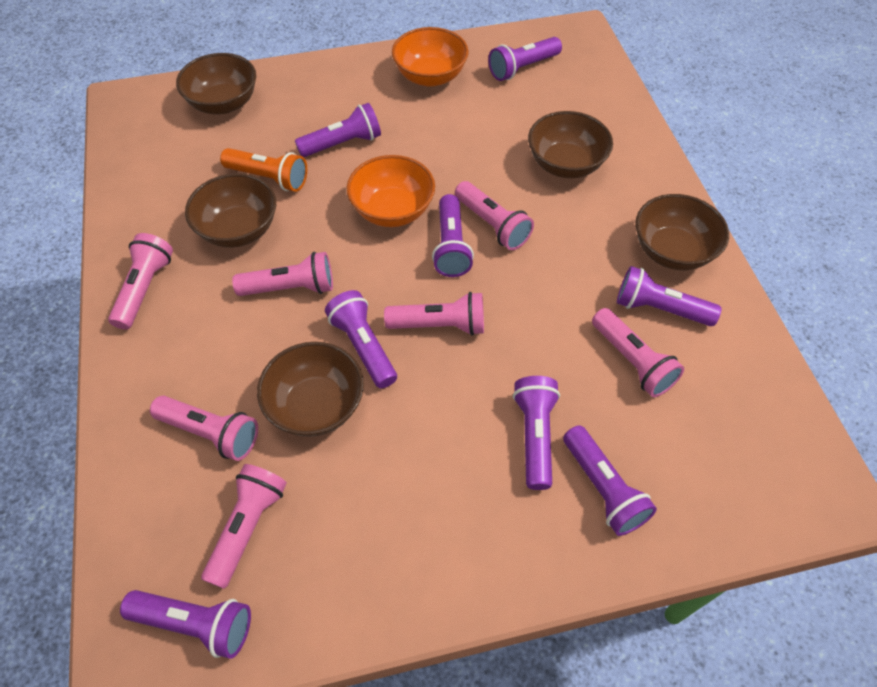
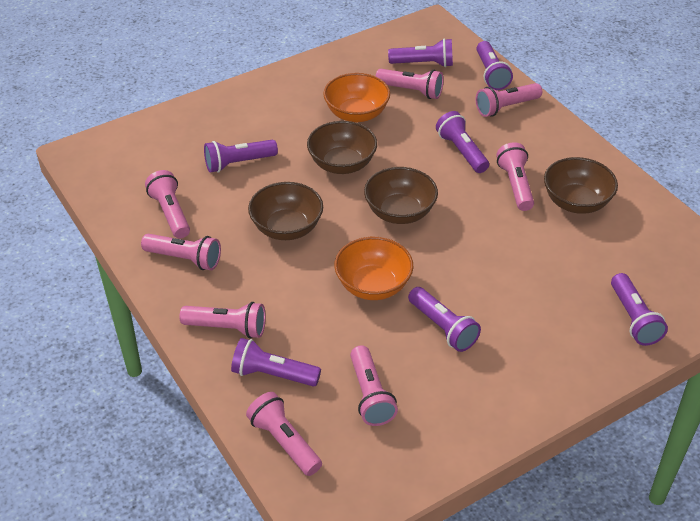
brown bowl: [176,53,256,114] [185,173,276,248] [257,342,364,437] [528,111,613,178] [635,194,729,270] = 5 -> [248,182,323,240] [307,121,377,174] [364,167,438,224] [544,157,618,214] = 4
orange flashlight: [220,148,307,192] = 1 -> none = 0
pink flashlight: [108,233,173,330] [150,396,258,461] [201,464,287,589] [232,252,333,296] [384,292,484,336] [455,181,534,250] [592,308,684,397] = 7 -> [141,234,221,270] [145,170,190,238] [179,302,266,339] [246,392,322,476] [350,345,398,426] [376,69,444,99] [476,83,542,117] [496,142,534,211] = 8
purple flashlight: [120,590,251,659] [295,103,381,157] [325,290,397,388] [432,194,474,277] [488,37,562,81] [513,376,560,490] [563,425,657,536] [617,266,722,326] = 8 -> [204,140,278,173] [231,338,321,387] [388,38,453,67] [408,287,481,352] [436,111,489,173] [477,41,513,90] [611,273,668,346] = 7

